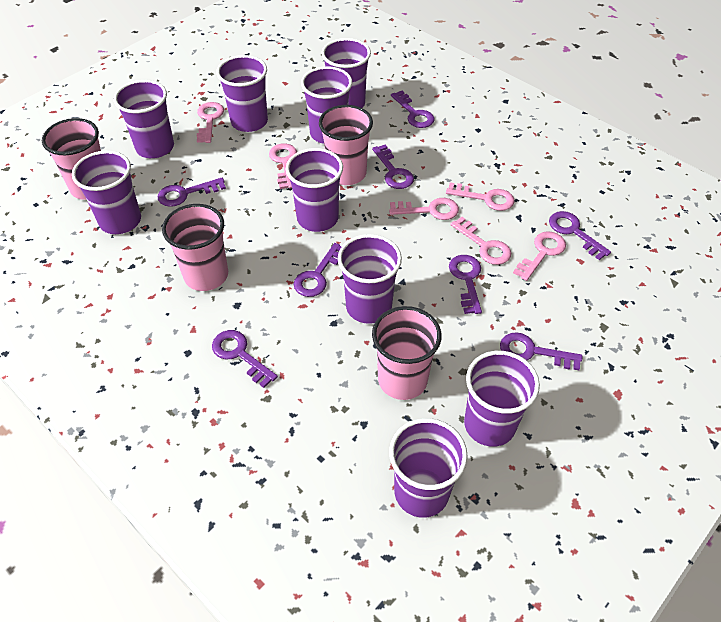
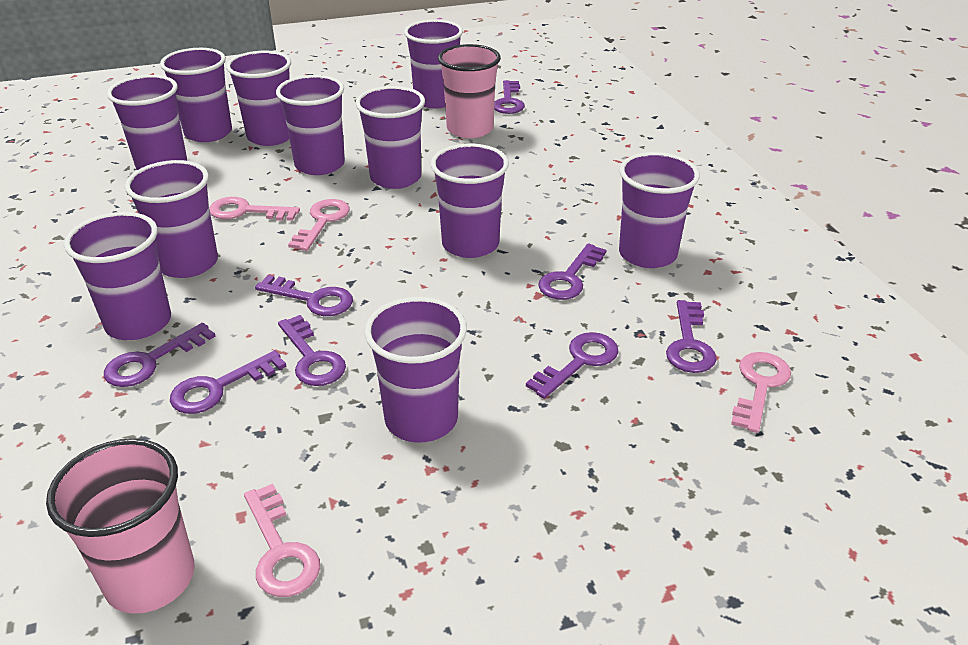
pink cup: [42,118,101,200] [162,204,228,291] [319,105,373,185] [372,306,442,400] = 4 -> [46,439,195,614] [438,44,501,138] = 2
pink key: [197,102,224,143] [269,143,297,189] [389,198,459,220] [446,182,514,211] [450,217,511,265] [513,231,566,281] = 6 -> [209,197,300,221] [244,484,320,597] [288,199,350,251] [731,352,791,433] = 4
purple cup: [72,151,141,234] [114,80,174,158] [216,55,268,132] [286,148,343,232] [301,66,352,144] [321,38,371,108] [338,234,402,324] [389,418,468,518] [464,351,540,447] = 9 -> [64,212,171,340] [107,75,187,170] [125,160,218,278] [160,48,232,142] [226,51,291,146] [276,75,345,175] [356,86,425,189] [365,297,467,443] [404,20,463,108] [431,144,509,258] [619,152,700,268] = 11

